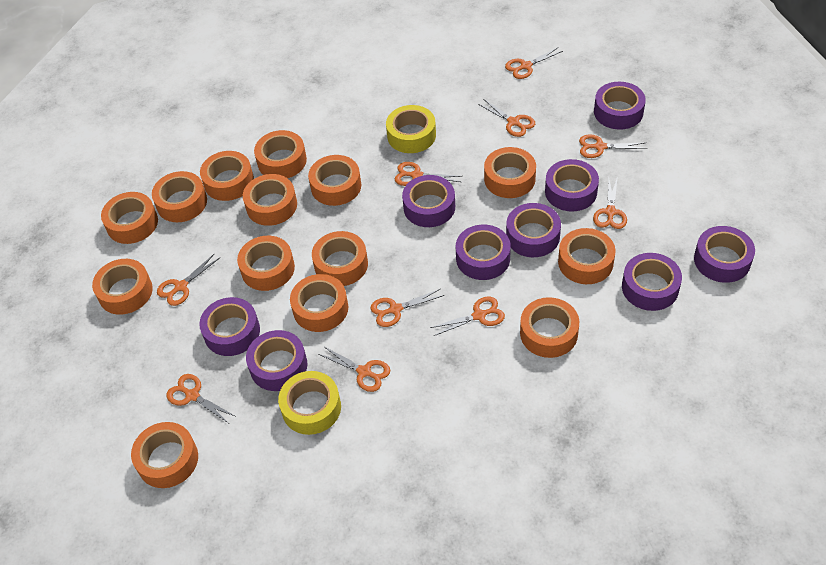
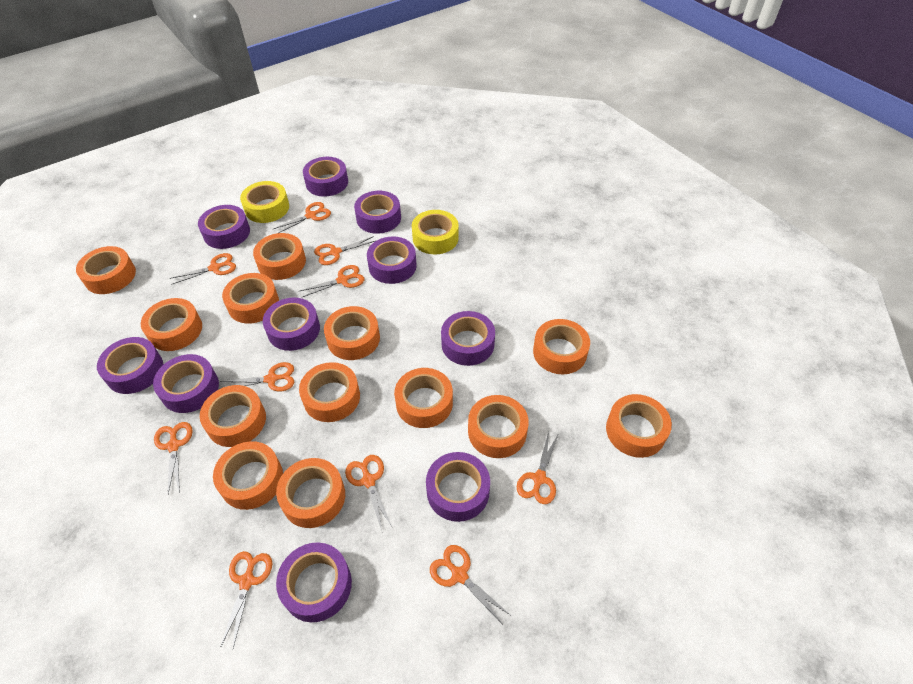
orange tape: [92,259,153,315] [101,192,158,244] [131,422,198,488] [152,171,207,222] [200,151,254,201] [237,236,295,291] [243,174,297,226] [254,130,307,178] [290,274,348,332] [308,155,361,206] [312,231,368,286] [484,147,536,198] [520,297,579,358] [558,228,616,284] = 14 -> [76,246,136,294] [141,298,202,351] [200,385,266,447] [213,441,283,510] [222,273,279,324] [253,233,306,280] [276,458,345,528] [299,362,360,422] [324,306,380,360] [394,368,453,428] [468,395,529,458] [533,319,590,374] [606,394,672,458] = 13
purple tape: [199,297,260,356] [246,330,307,391] [402,175,455,227] [456,225,511,280] [506,203,561,257] [545,159,599,212] [594,82,646,130] [622,253,682,311] [694,226,755,283] = 9 -> [97,337,163,394] [153,354,219,413] [198,205,250,249] [263,298,320,351] [276,542,352,622] [303,157,348,197] [354,191,401,234] [367,236,417,284] [426,452,490,522] [441,311,495,366] = 10

